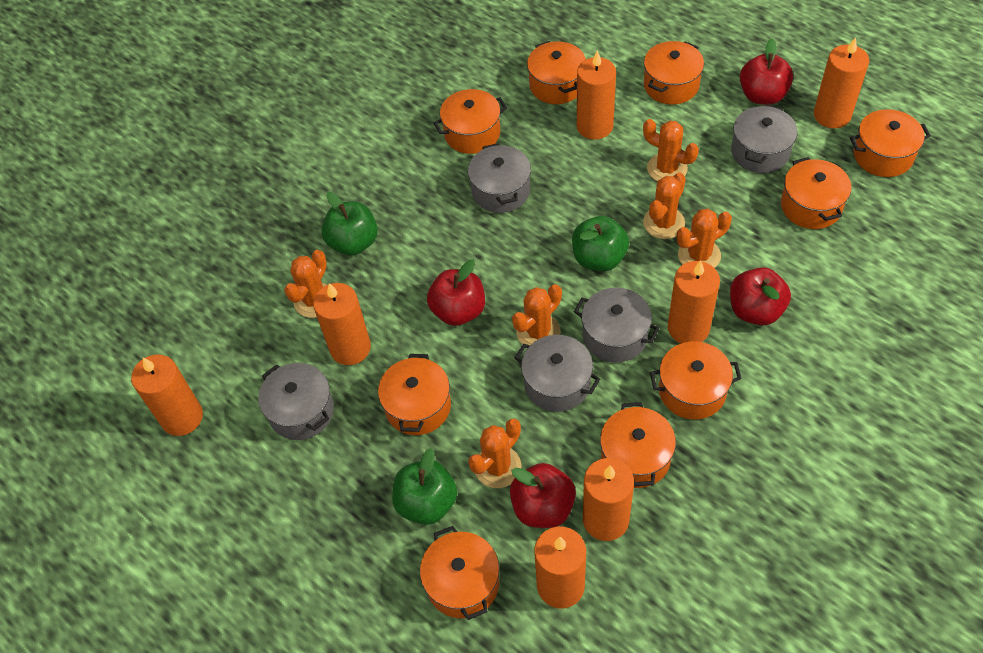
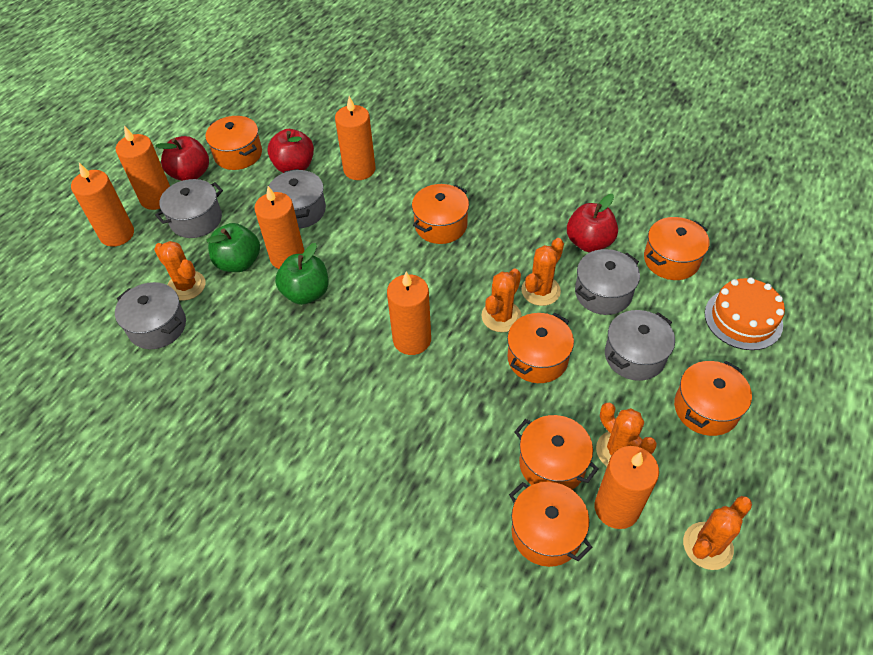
green apple: [321,192,378,256] [392,448,457,525] [572,216,629,271] = 3 -> [207,223,260,272] [275,243,329,305] = 2
orange cactus: [284,250,327,318] [468,419,521,488] [512,284,562,345] [643,119,699,181] [643,173,686,239] [677,209,732,268] = 6 -> [154,241,206,301] [481,269,522,332] [521,238,564,306] [596,403,657,466] [683,496,752,570] = 5
orange cake: none = 0 -> [705,277,785,350] = 1
orange candle: [131,354,203,436] [313,283,371,365] [534,527,586,608] [577,51,616,140] [583,458,634,541] [668,260,720,343] [814,37,869,128] = 7 -> [71,163,134,247] [116,126,170,210] [254,186,304,269] [335,96,375,180] [387,272,431,355] [595,446,659,529] = 6
orange pot: [378,354,451,435] [420,526,499,620] [434,89,507,154] [527,41,586,104] [600,402,676,488] [644,41,704,105] [650,341,742,420] [781,157,852,229] [850,109,931,177] = 9 -> [205,116,262,170] [412,184,469,244] [507,313,574,383] [509,482,593,567] [514,415,599,490] [644,217,710,280] [674,361,752,436] = 7
red apple: [427,260,485,326] [510,463,576,528] [730,267,791,325] [740,39,793,105] = 4 -> [155,136,209,181] [267,129,314,173] [567,194,618,252] = 3

